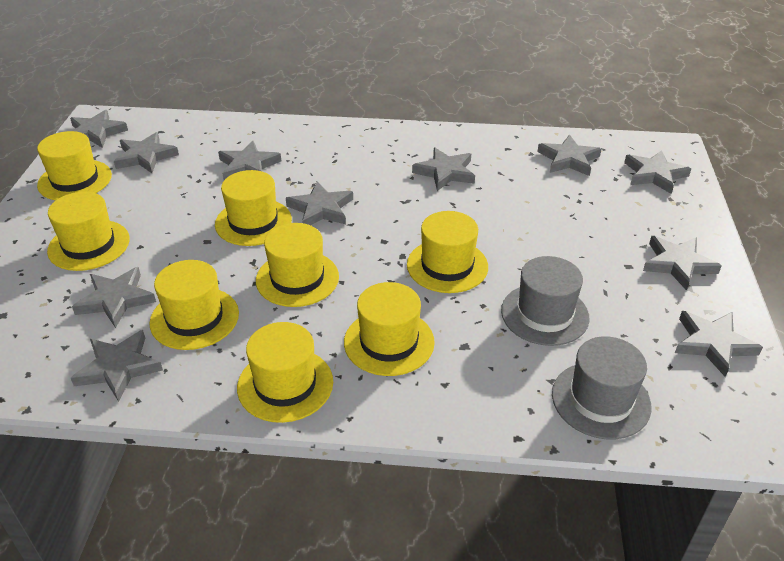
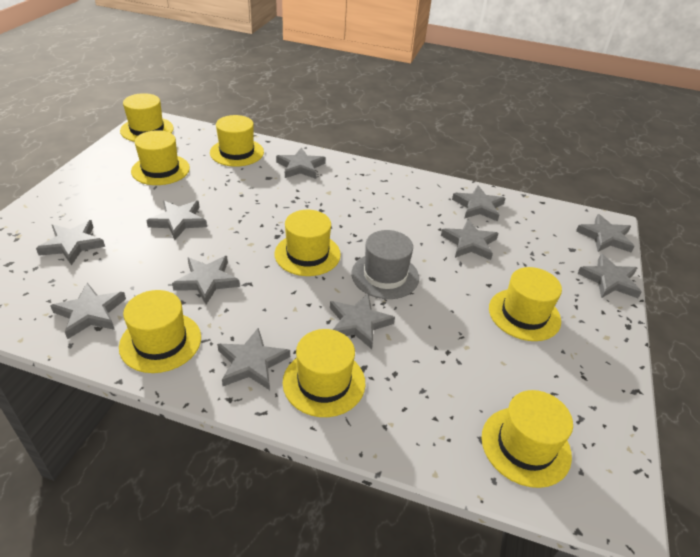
grey hat: [501,256,590,346] [552,336,652,439] = 2 -> [352,230,419,299] = 1

